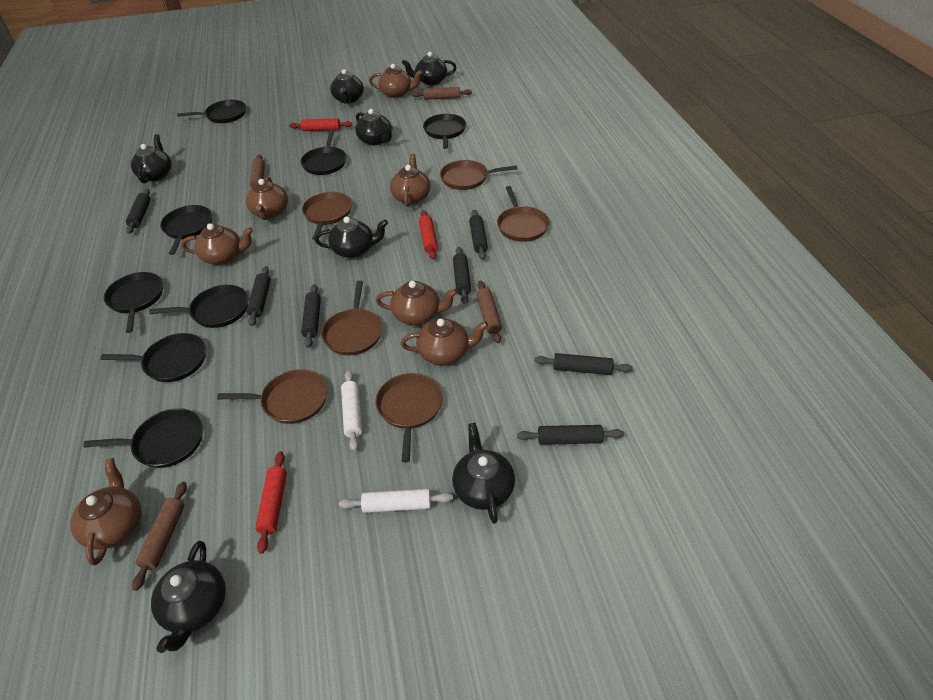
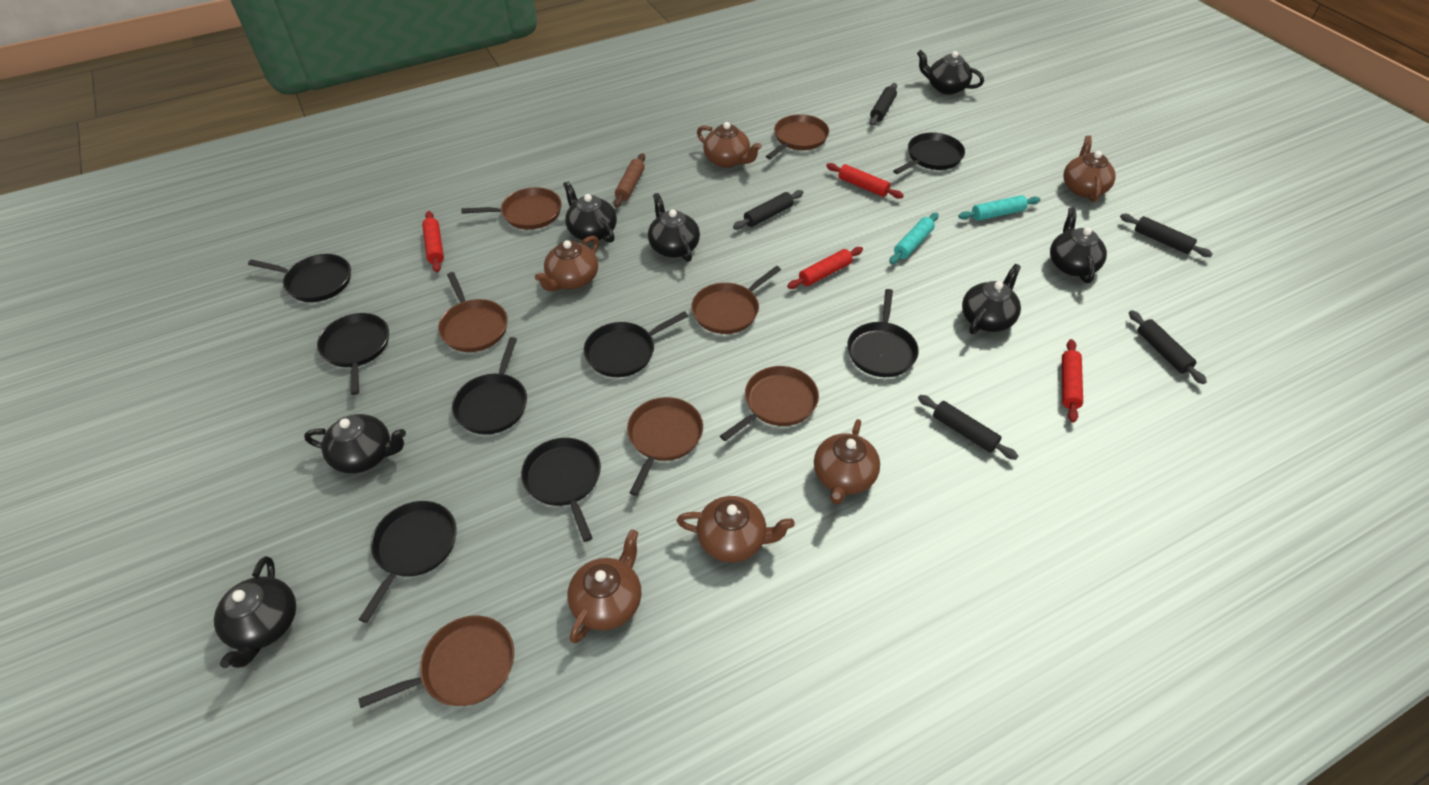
black rolling pin: [126,188,150,234] [247,266,271,326] [301,284,321,348] [453,247,471,304] [469,210,488,260] [517,425,624,445] [535,353,633,375] = 7 -> [733,190,803,230] [870,83,897,126] [918,395,1018,460] [1120,214,1213,257] [1129,310,1207,384] = 5
brown pan: [217,369,328,424] [302,192,352,240] [321,281,382,355] [375,373,443,462] [440,160,518,190] [497,186,550,242] = 6 -> [358,616,514,708] [438,272,508,352] [461,187,562,230] [627,397,703,496] [691,266,781,334] [720,366,819,441] [766,114,829,159] = 7
brown rolling pin: [132,481,187,591] [250,155,265,188] [412,87,472,100] [476,281,502,343] = 4 -> [614,153,645,208] = 1
brown teapot: [70,458,141,565] [181,223,253,265] [246,176,288,220] [369,64,423,98] [376,281,458,325] [390,153,431,207] [400,318,488,365] = 7 -> [535,236,599,291] [567,529,641,643] [677,496,795,563] [697,122,762,168] [814,419,880,505] [1063,135,1116,202] = 6
red rolling pin: [255,451,287,554] [289,118,352,131] [419,210,438,260] = 3 -> [422,211,444,272] [787,247,863,289] [826,163,904,199] [1062,339,1083,422] = 4
turquoise rolling pin: none = 0 -> [889,213,938,264] [958,195,1040,221] = 2
white rolling pin: [339,489,453,513] [341,370,362,452] = 2 -> none = 0

